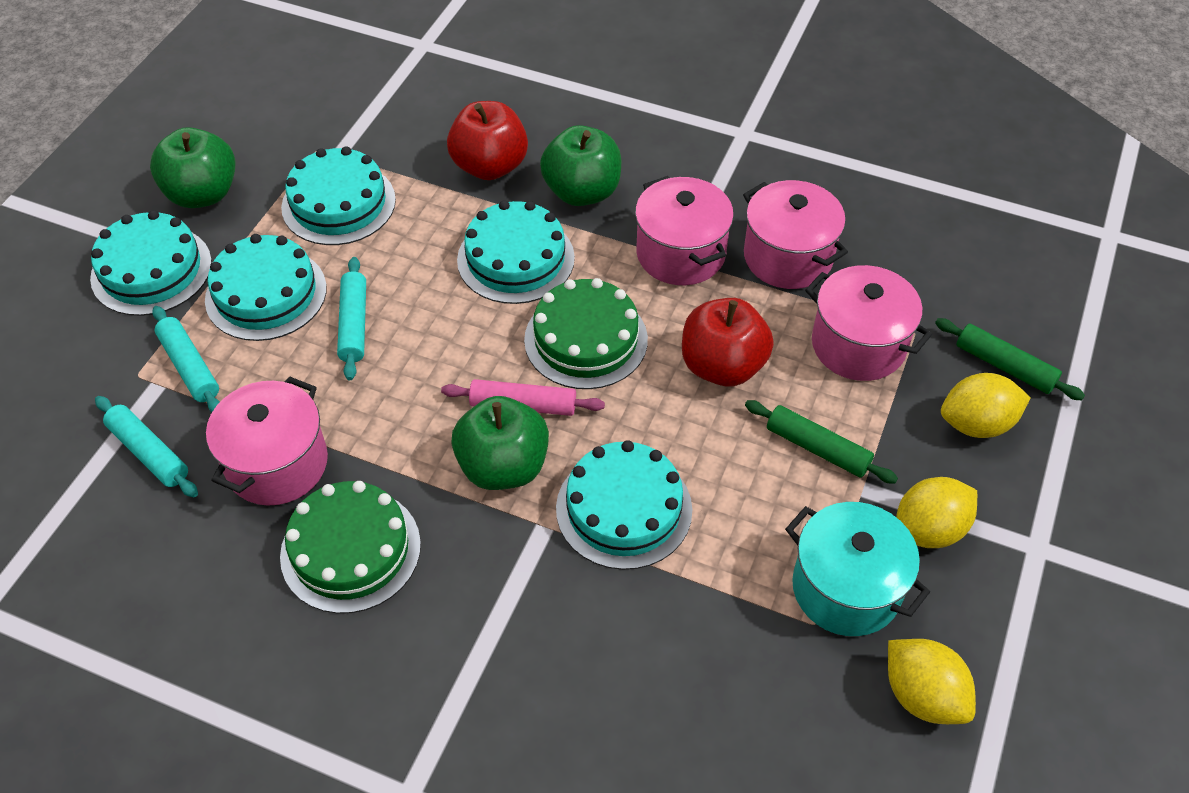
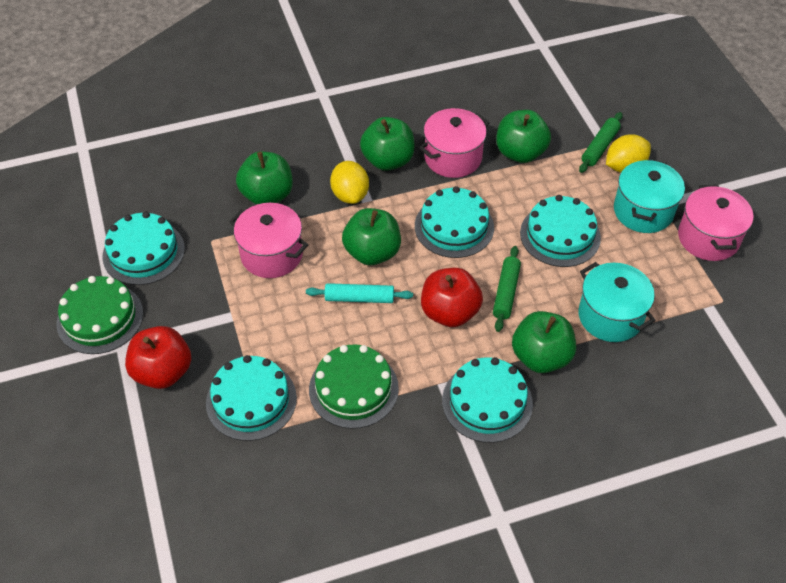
green apple: [150,127,235,208] [451,396,549,490] [540,125,621,206] = 3 -> [236,152,293,205] [342,208,401,265] [360,117,415,171] [496,110,551,163] [512,311,576,373] = 5
pink pot: [206,376,328,506] [635,176,734,285] [743,180,848,289] [805,265,932,381] = 4 -> [229,203,308,278] [419,108,490,178] [678,185,754,261] = 3
pink rolling pin: [441,379,605,416] = 1 -> none = 0
turquoise pot: [785,502,930,636] = 1 -> [578,262,656,342] [614,159,685,233] = 2
turquoise rolling pin: [95,396,198,497] [152,306,220,413] [337,257,366,380] = 3 -> [306,283,413,303] = 1
yellow lemon: [888,639,976,724] [896,477,977,548] [941,373,1031,438] = 3 -> [330,161,369,204] [606,134,651,173] = 2

